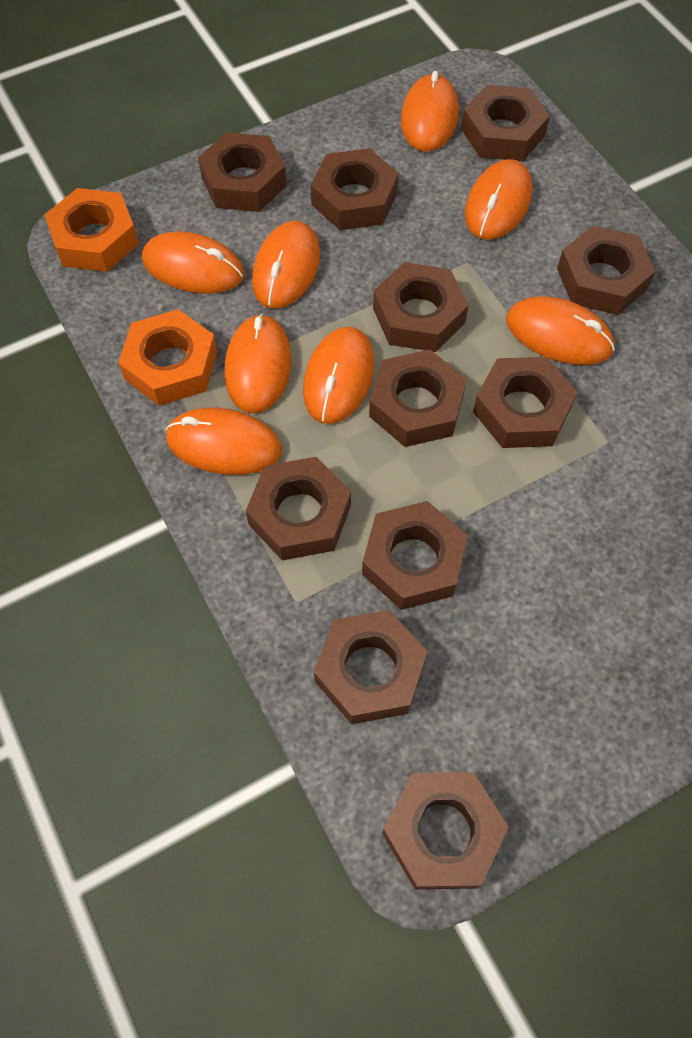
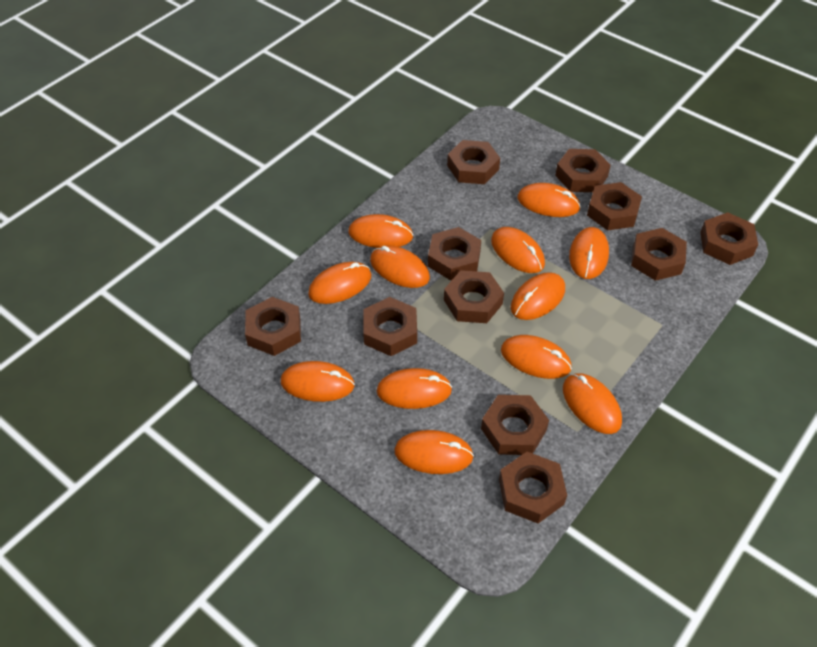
orange mouse: [142,231,244,294] [165,407,282,475] [224,314,291,414] [252,221,320,308] [303,327,374,424] [401,71,459,152] [465,159,532,240] [506,296,615,365] = 8 -> [281,361,355,402] [308,262,372,304] [348,214,413,248] [370,245,430,288] [377,368,452,409] [394,430,474,474] [491,227,545,273] [501,335,572,379] [511,272,565,320] [517,183,581,217] [563,373,622,434] [569,227,609,279] = 12
orange nut: [45,188,139,272] [118,309,217,406] = 2 -> none = 0

